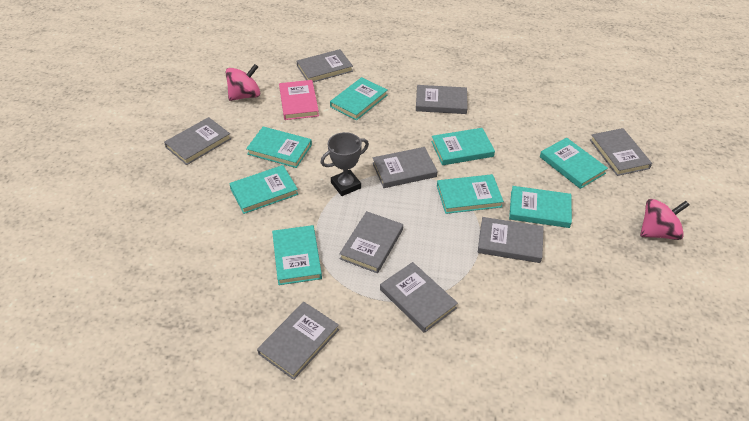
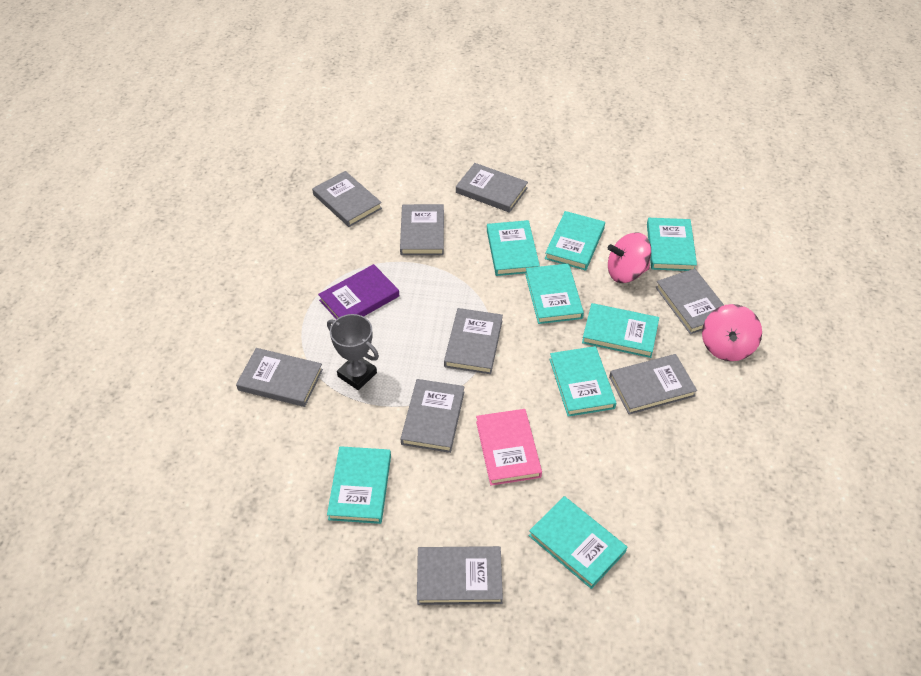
purple book: none = 0 -> [318,264,399,319] = 1

